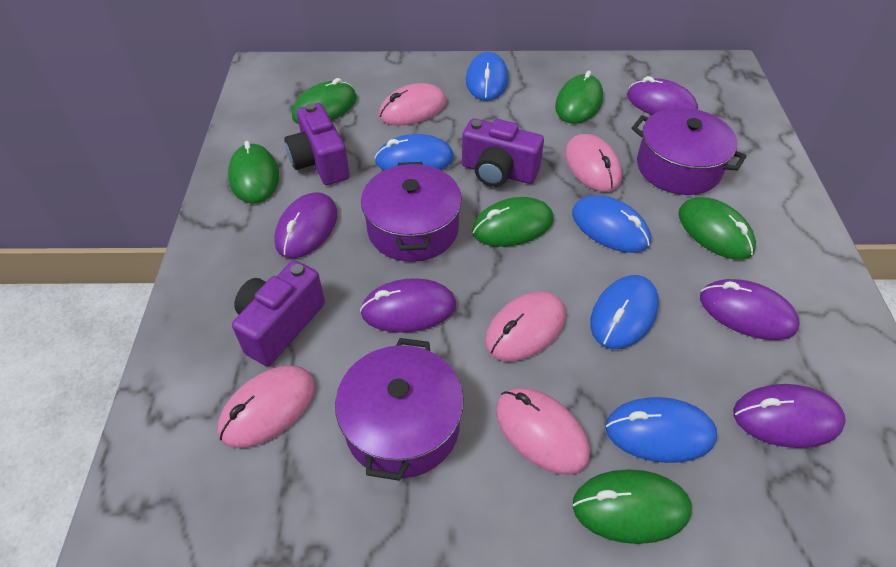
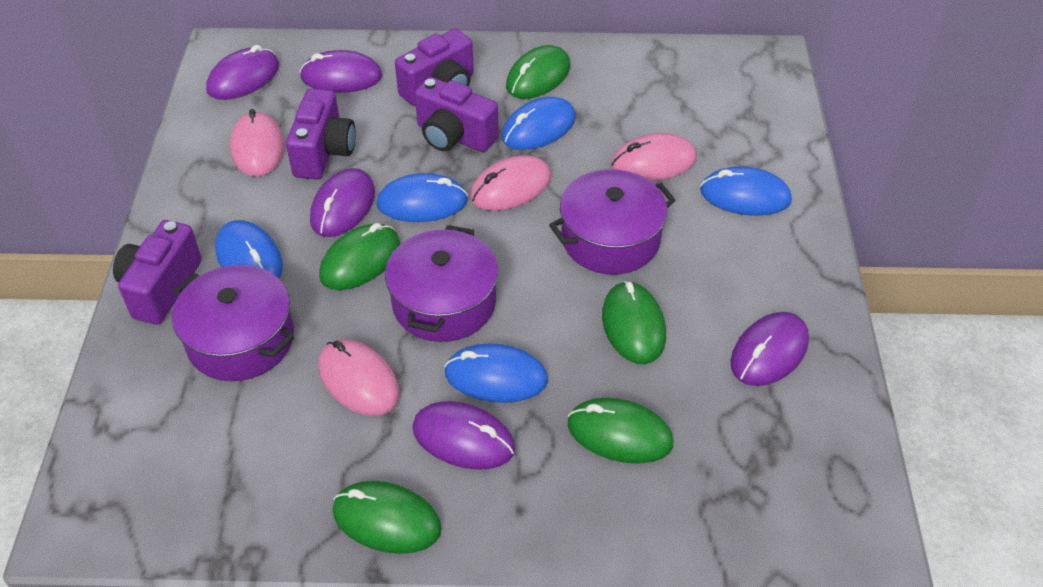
green mouse: [228,141,279,204] [292,78,357,124] [472,197,554,247] [555,71,603,124] [572,470,692,544] [678,197,756,260] = 6 -> [319,223,400,290] [333,481,442,554] [506,45,570,99] [567,398,673,464] [602,281,666,364] = 5
pink mouse: [218,366,315,449] [379,83,446,126] [485,291,565,361] [496,388,590,475] [565,134,622,192] = 5 -> [230,109,284,177] [318,339,399,416] [470,155,551,211] [611,133,697,181] = 4
purple camera: [232,261,325,366] [285,103,350,185] [462,118,544,187] = 3 -> [113,220,202,325] [286,89,356,179] [395,29,474,106] [415,77,499,152] = 4

